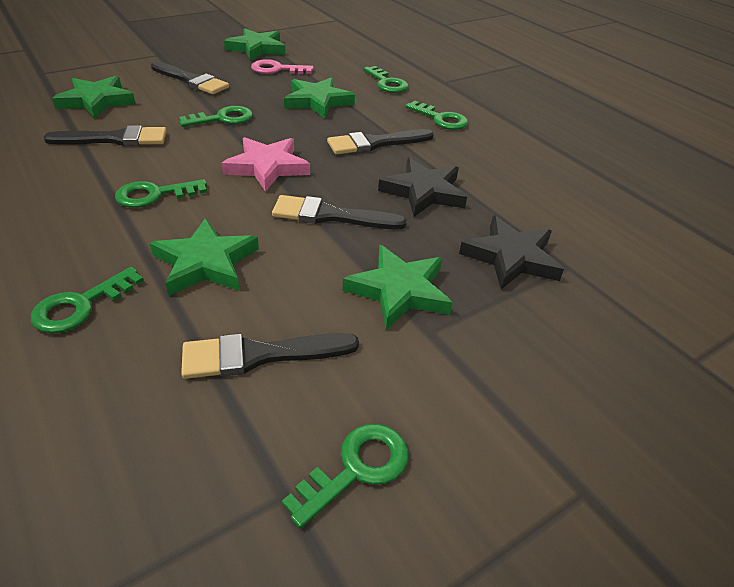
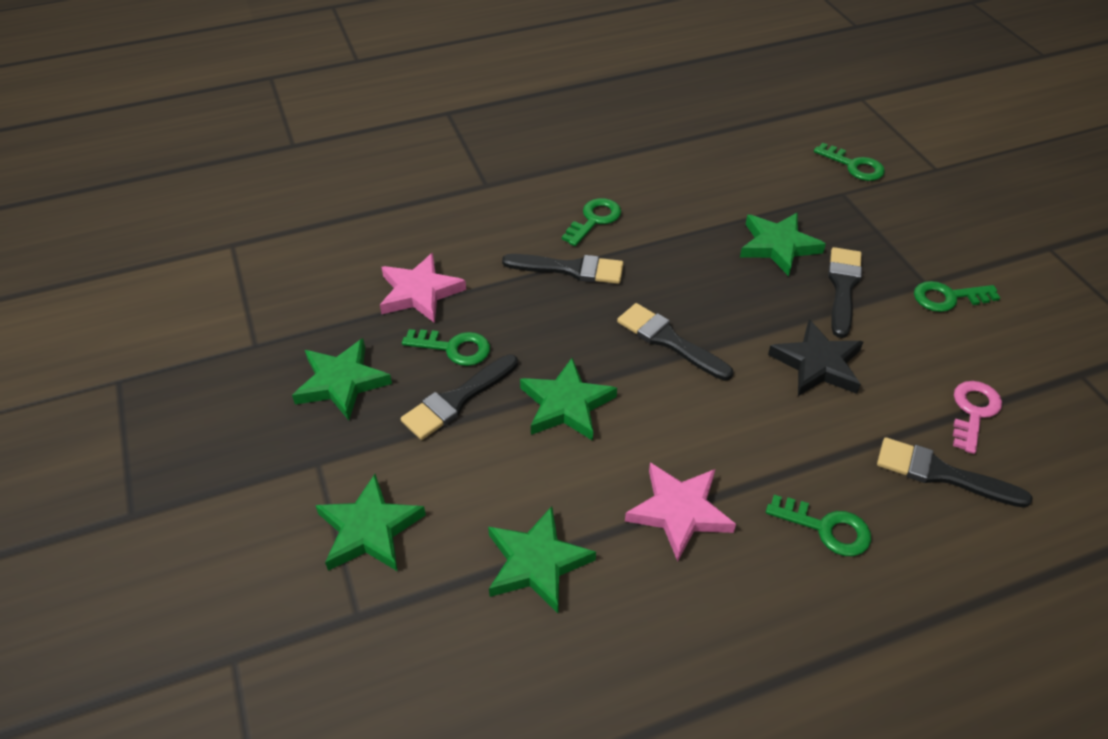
black star: [378,158,467,217] [459,216,564,289] = 2 -> [768,319,863,396] = 1
green key: [31,267,144,333] [115,179,207,208] [179,106,253,127] [282,424,409,529] [363,66,409,93] [405,101,468,130] = 6 -> [402,329,490,366] [562,198,621,246] [766,495,871,556] [814,143,885,181] [914,281,1000,312] = 5
pink star: [222,137,310,192] = 1 -> [380,253,466,323] [625,463,736,562] = 2

